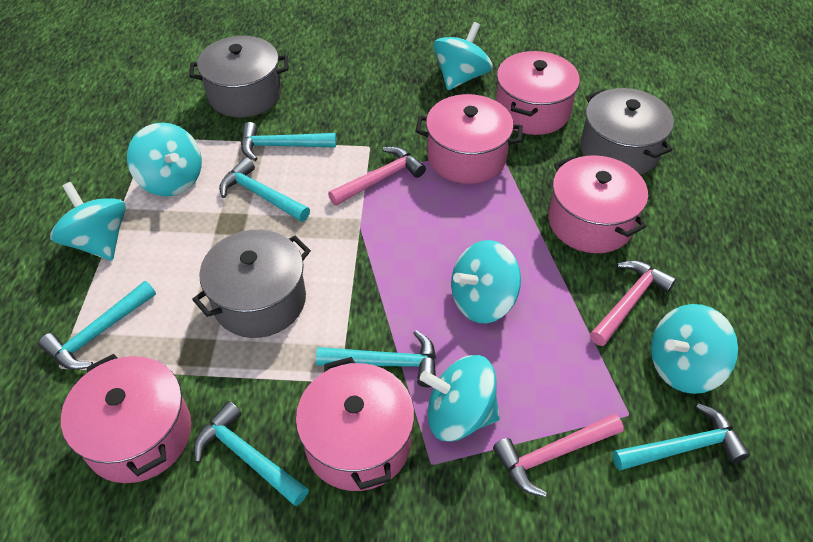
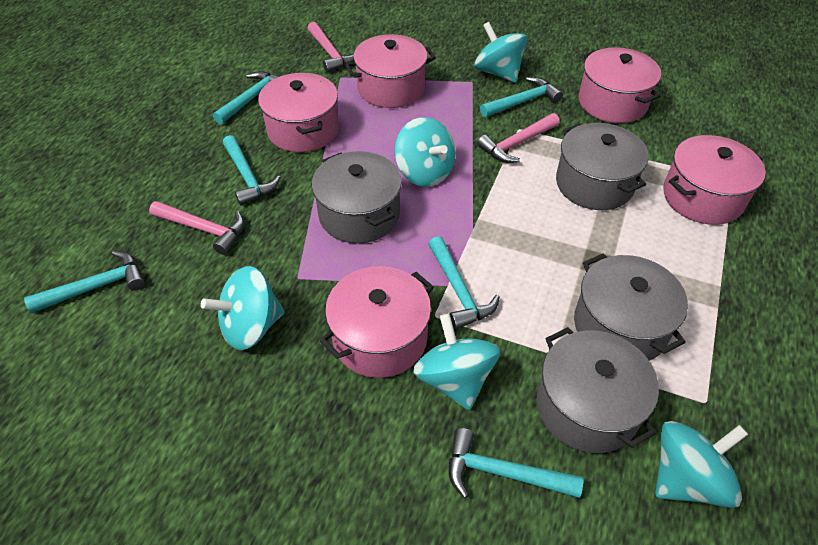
grey pot: [189,36,289,117] [192,230,311,338] [580,88,674,175] = 3 -> [312,151,402,244] [537,327,659,453] [556,123,649,210] [574,253,688,361] = 4
turquoise spinning top: [50,182,126,261] [127,123,202,196] [420,355,500,442] [434,22,493,90] [451,240,521,323] [651,304,738,394] = 6 -> [201,266,285,350] [394,117,456,187] [413,313,500,410] [474,22,527,83] [655,421,748,508] = 5

